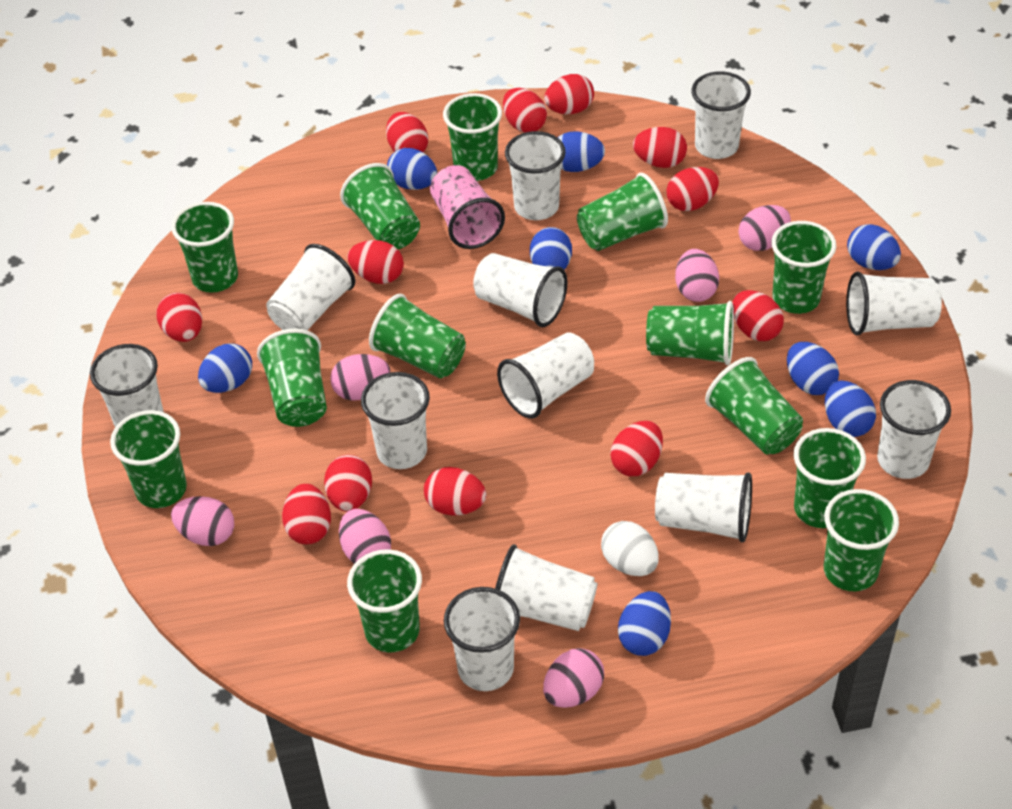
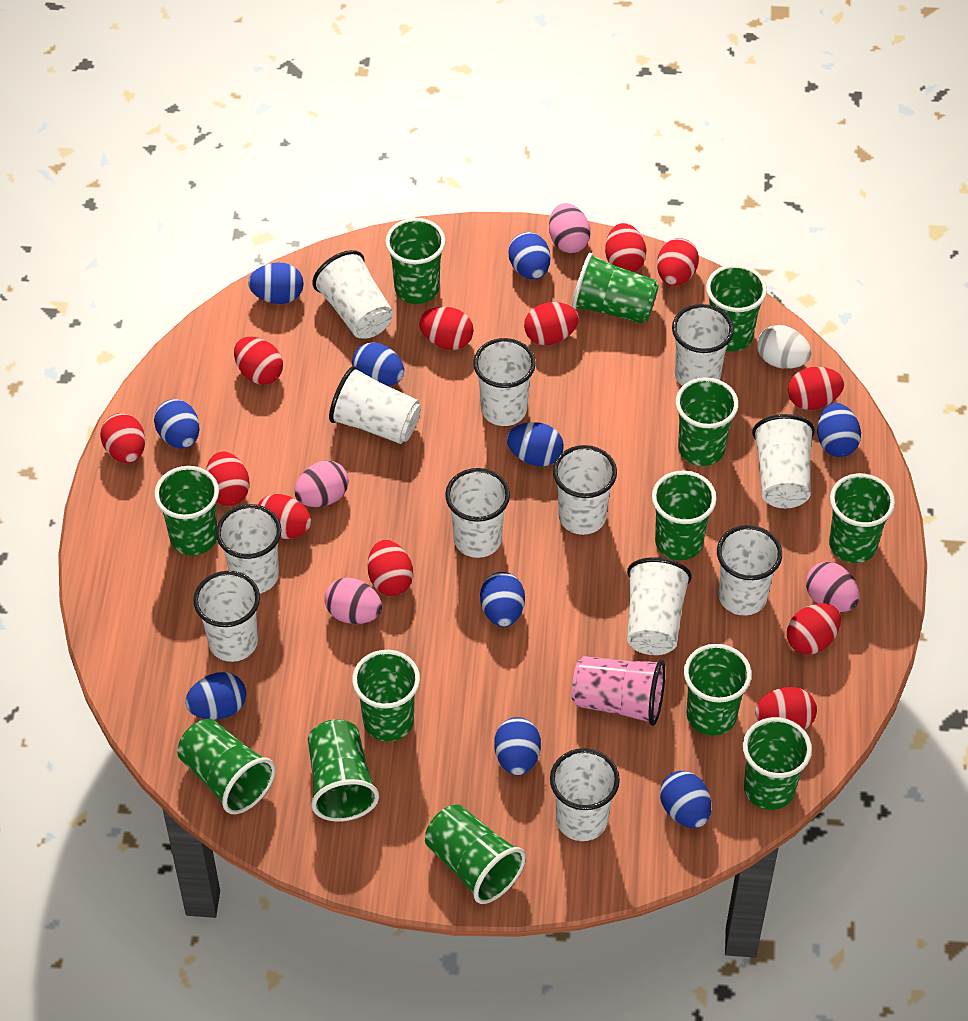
blue egg: [198,343,252,393] [387,148,437,190] [530,227,572,270] [557,131,605,172] [618,591,671,656] [787,342,839,395] [825,381,876,437] [847,224,901,270] = 8 -> [154,399,199,449] [185,672,246,720] [248,262,304,304] [352,342,404,386] [480,572,525,627] [494,717,541,775] [507,422,564,466] [508,232,550,279] [660,771,711,828] [817,403,861,457] = 10
pink egg: [171,496,234,546] [330,354,390,401] [339,509,391,564] [543,648,604,708] [675,249,719,302] [739,205,791,251] = 6 -> [295,461,349,507] [325,577,382,624] [549,203,590,253] [806,562,860,612] = 4

